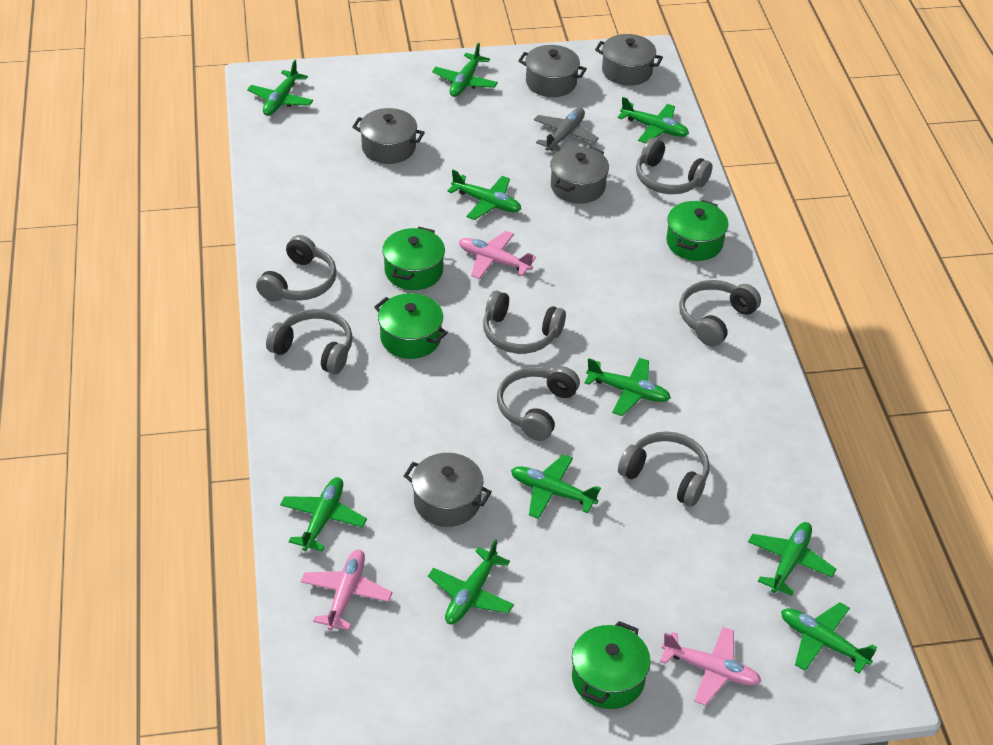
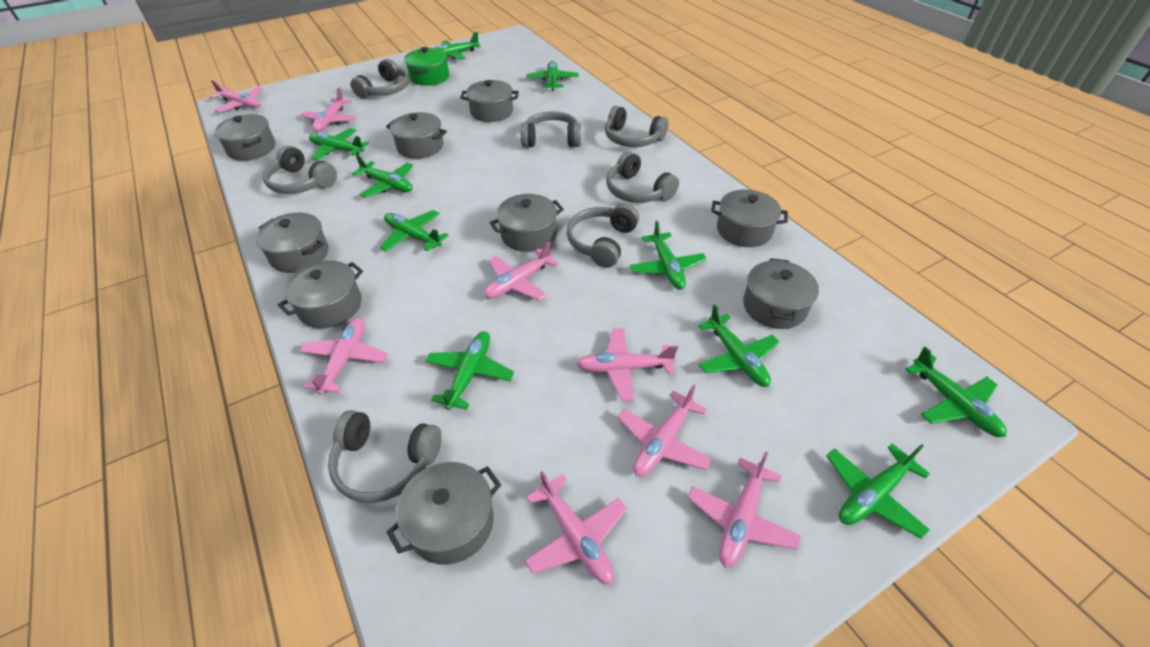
green pot: [374,293,448,359] [382,227,445,290] [572,621,651,709] [666,200,728,261] = 4 -> [405,47,449,86] = 1
grey plane: [534,108,599,151] = 1 -> none = 0
grey pot: [352,108,425,164] [404,453,492,527] [518,45,587,97] [550,146,609,204] [595,34,663,86] = 5 -> [215,114,275,161] [256,213,328,273] [278,260,363,328] [386,112,447,159] [387,462,501,565] [460,80,519,122] [490,194,564,252] [711,190,788,247] [743,258,819,329] = 9
pink plane: [301,549,392,631] [459,231,536,279] [660,627,761,706] = 3 -> [209,80,263,113] [299,318,388,395] [301,87,357,132] [484,242,559,300] [524,471,627,584] [577,328,678,401] [617,384,712,477] [687,452,801,568] = 8

